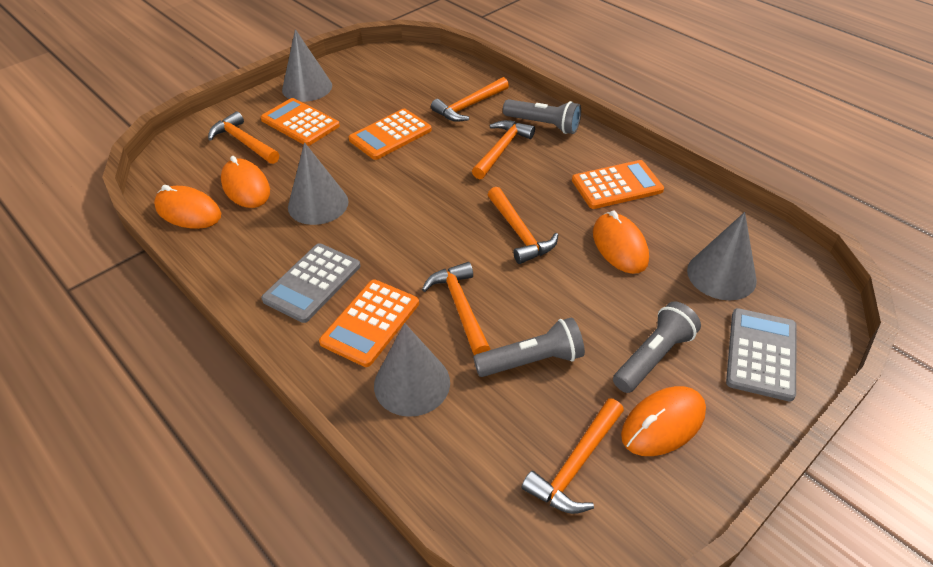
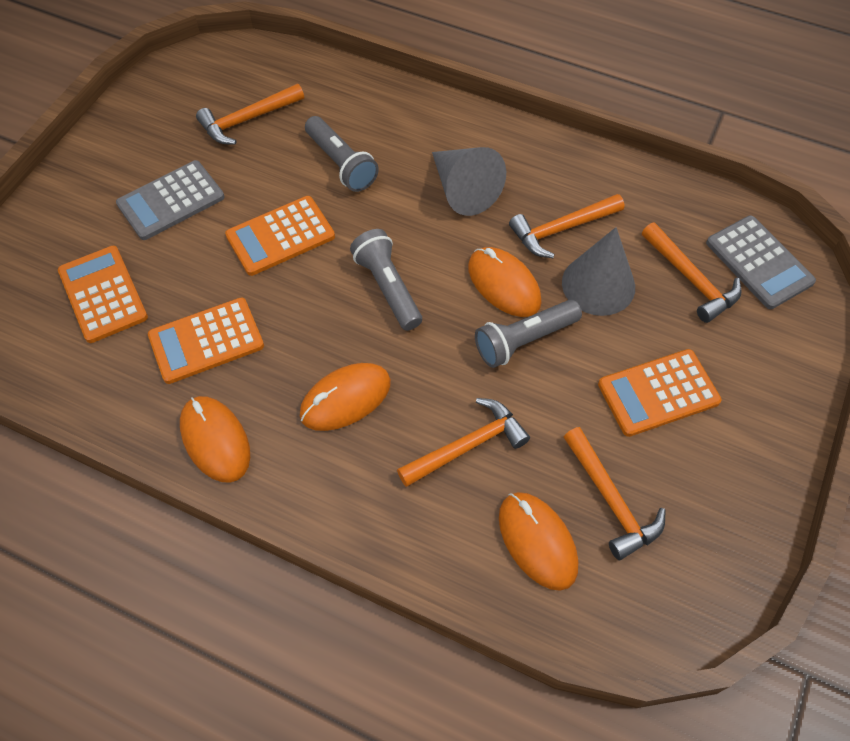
grey cone: [282,29,332,102] [288,142,349,225] [374,323,450,417] [687,212,757,301] = 4 -> [432,147,506,216] [562,227,635,316] = 2
orange hammer: [208,111,279,164] [422,262,491,356] [431,77,509,122] [472,120,535,179] [488,187,558,264] [521,398,624,514] = 6 -> [196,84,304,144] [397,398,530,487] [509,194,624,258] [564,427,666,560] [642,222,742,323] = 5

